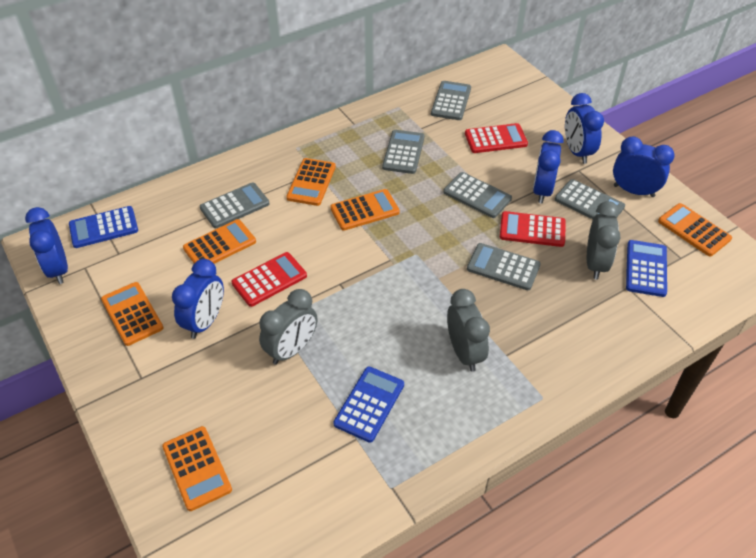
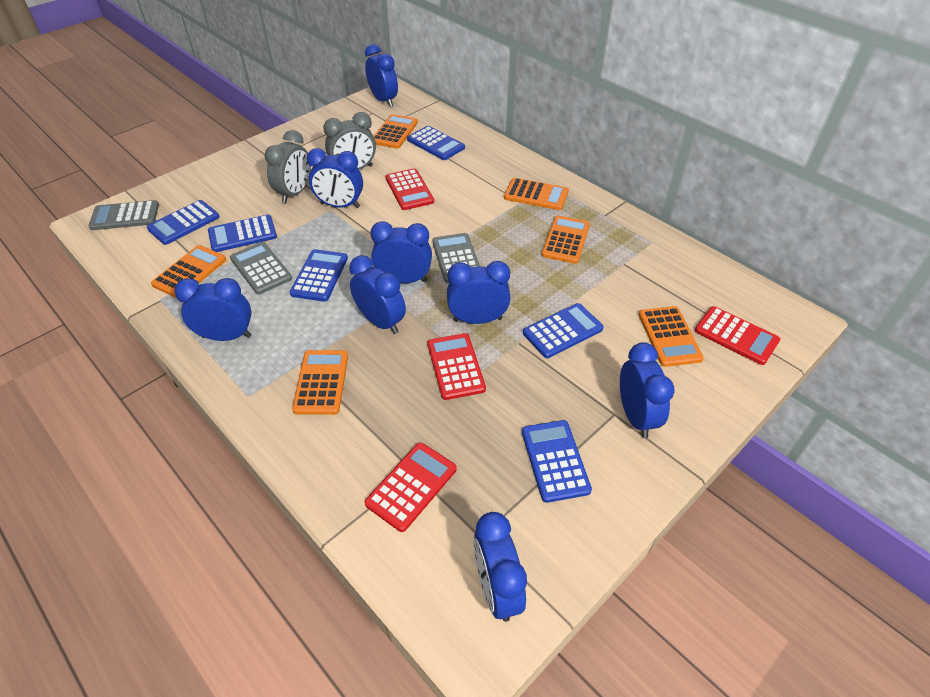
blue calculator: [69,206,138,248] [333,366,404,443] [626,240,667,297] = 3 -> [147,200,220,245] [208,215,277,252] [290,249,348,302] [407,126,465,160] [522,420,592,503] [523,303,604,358] = 6
blue clock: [25,207,68,284] [172,259,224,339] [533,130,563,203] [565,93,604,164] [613,136,675,197] = 5 -> [174,278,252,341] [307,148,363,208] [349,255,406,334] [365,44,398,107] [370,221,432,283] [447,261,510,324] [474,512,527,622] [620,342,674,438] = 8
grey calculator: [200,182,270,228] [382,130,425,174] [431,81,471,120] [443,172,512,218] [467,243,541,290] [555,179,625,219] = 6 -> [88,200,159,230] [230,242,292,294] [432,233,480,283] = 3
grey clock: [259,289,317,365] [447,289,490,372] [587,201,620,280] = 3 -> [265,130,311,203] [323,112,376,170] = 2
red calculator: [232,252,307,307] [465,123,528,153] [500,211,566,247] = 3 -> [365,442,457,532] [386,168,434,210] [427,333,486,400] [695,306,780,365] = 4

